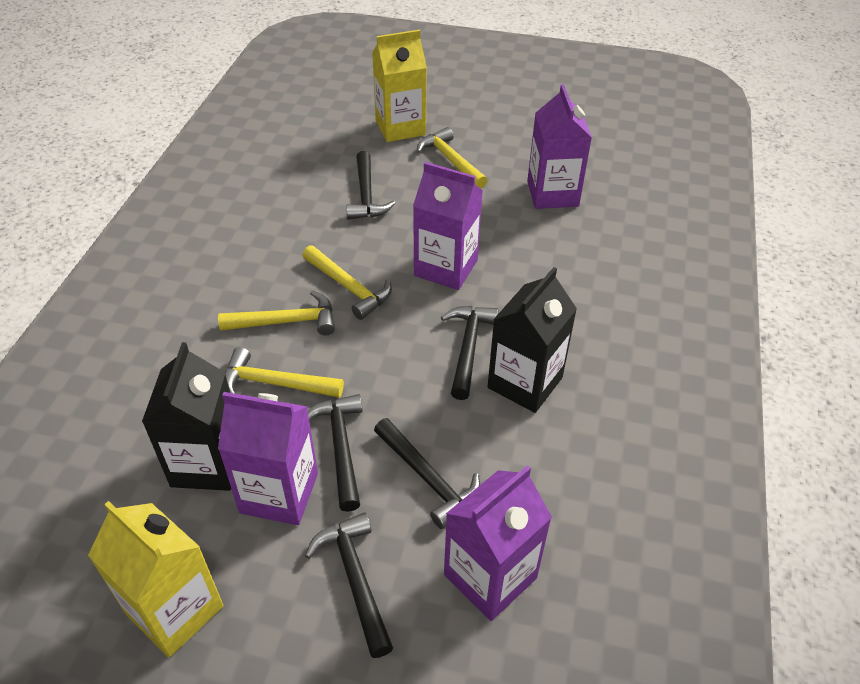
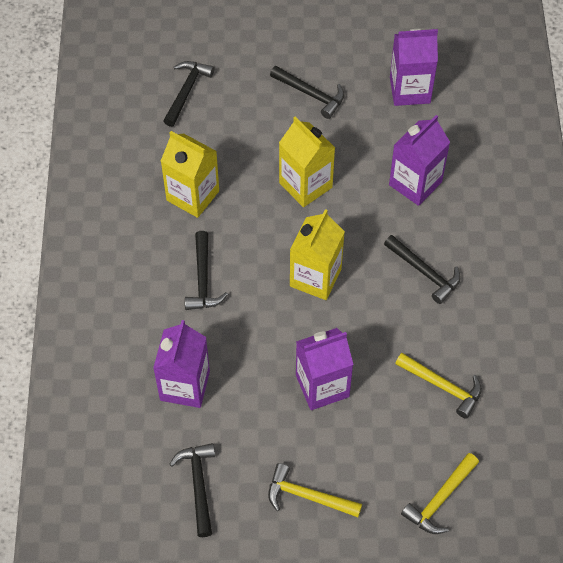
black carton: [142,342,231,491] [488,267,577,413] = 2 -> none = 0
yellow carton: [88,501,223,658] [372,30,427,142] = 2 -> [161,131,219,218] [279,116,335,207] [290,209,345,300] = 3
yellow hammer: [218,290,335,335] [225,347,344,398] [303,245,392,320] [417,127,488,189] = 4 -> [268,463,362,517] [395,353,482,419] [401,453,479,534] = 3

